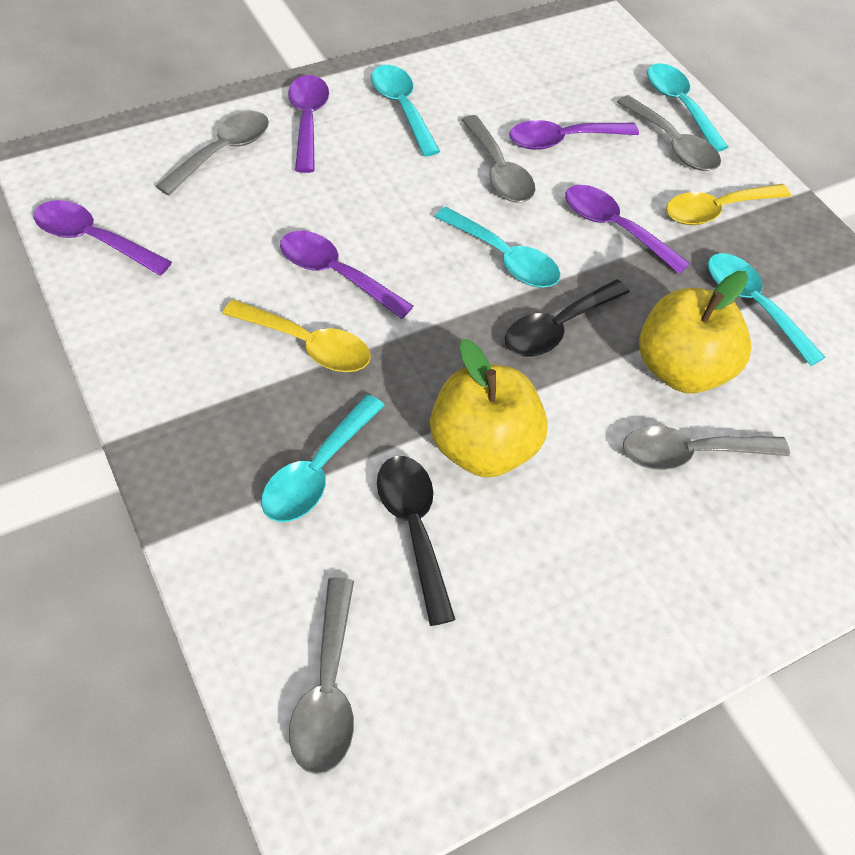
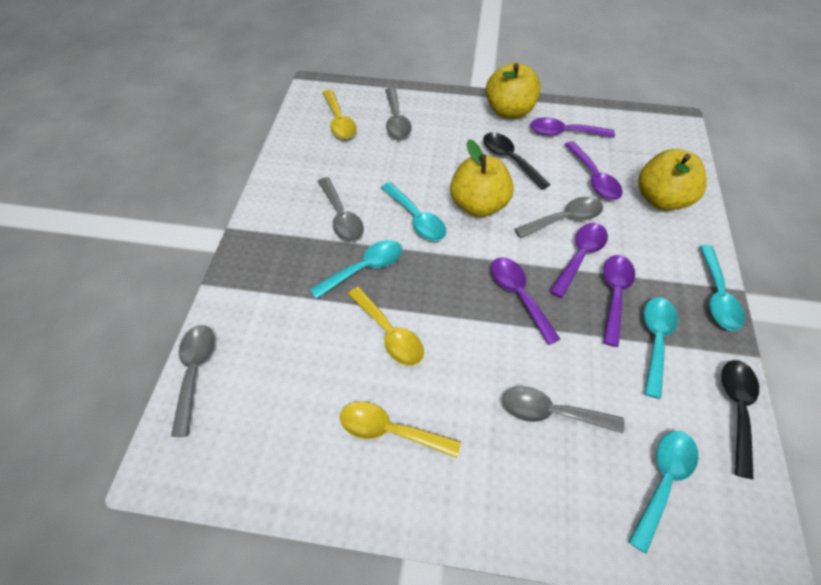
yellow apple: [430,339,548,478] [639,271,751,393] = 2 -> [450,139,514,217] [486,62,541,119] [638,149,707,210] = 3
yellow spoon: [222,299,371,372] [666,184,791,225] = 2 -> [323,90,357,139] [340,401,461,458] [348,287,424,366] = 3

